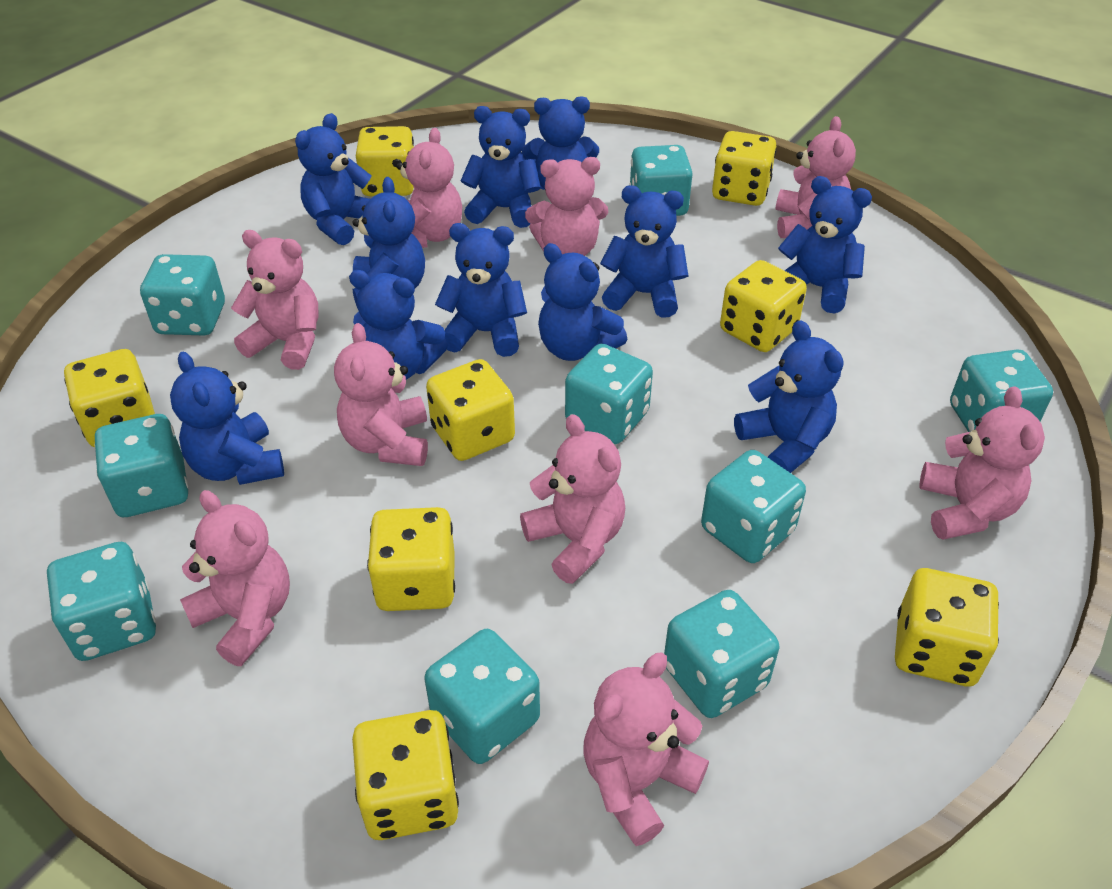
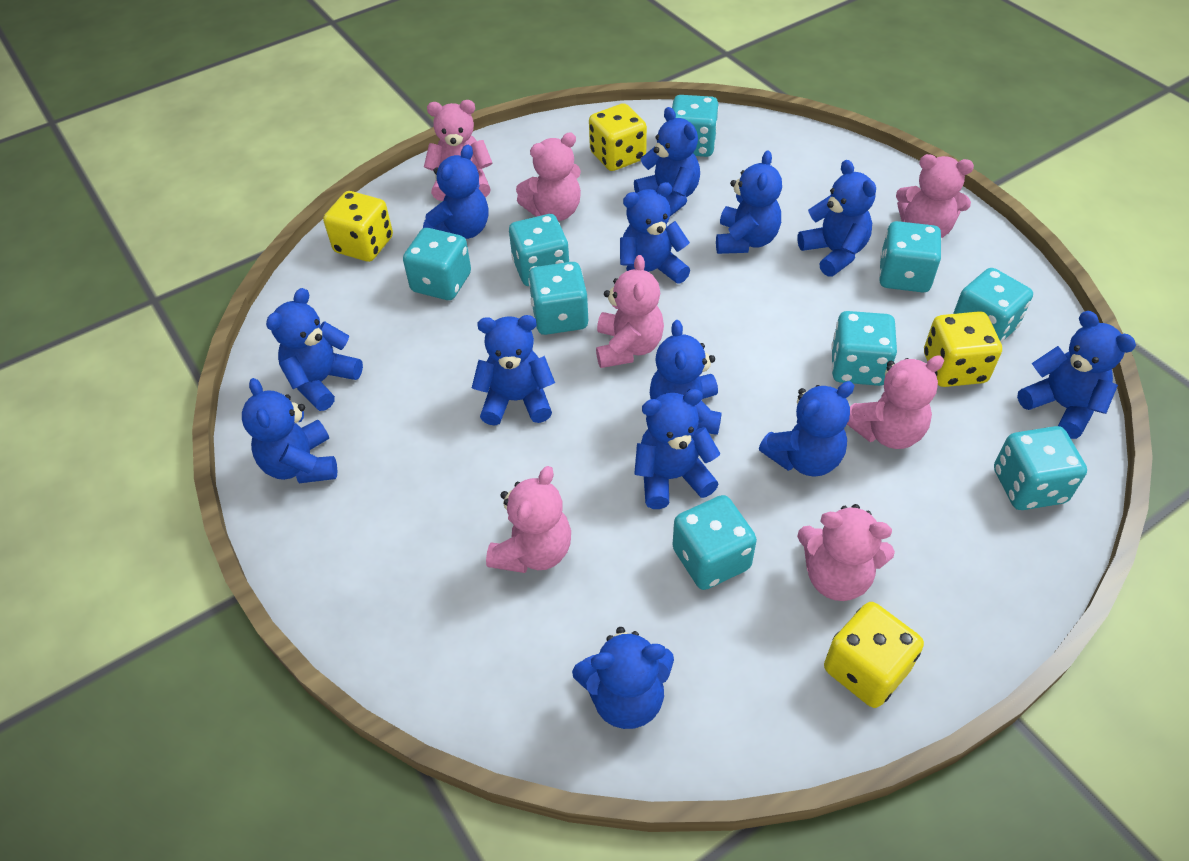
blue teddy bear: [170,352,284,485] [295,113,372,245] [349,270,448,380] [353,177,425,311] [435,223,527,357] [461,106,541,228] [522,96,599,190] [538,243,627,361] [600,185,688,318] [734,320,844,473] [778,176,872,314] = 11 -> [242,378,337,483] [266,288,363,411] [423,145,488,239] [472,315,555,426] [572,627,674,729] [620,182,690,284] [634,107,700,216] [634,389,721,509] [650,320,722,435] [716,151,782,254] [759,381,855,477] [797,160,876,277] [1017,311,1136,439] = 13
pink teddy bear: [180,490,290,666] [231,230,319,370] [334,323,428,466] [396,128,462,248] [520,414,625,584] [525,157,608,256] [584,653,709,846] [775,116,856,238] [919,386,1045,540] = 9 -> [424,100,493,201] [486,466,571,573] [516,132,581,221] [596,255,664,368] [797,504,895,601] [847,355,944,449] [896,154,974,238] = 7
yellow dice: [64,349,155,447] [352,710,459,840] [356,126,414,196] [367,507,455,611] [426,359,515,461] [712,131,777,206] [720,260,807,352] [895,568,999,686] = 8 -> [323,191,393,262] [589,103,647,171] [824,602,924,708] [924,311,1002,387] = 4

